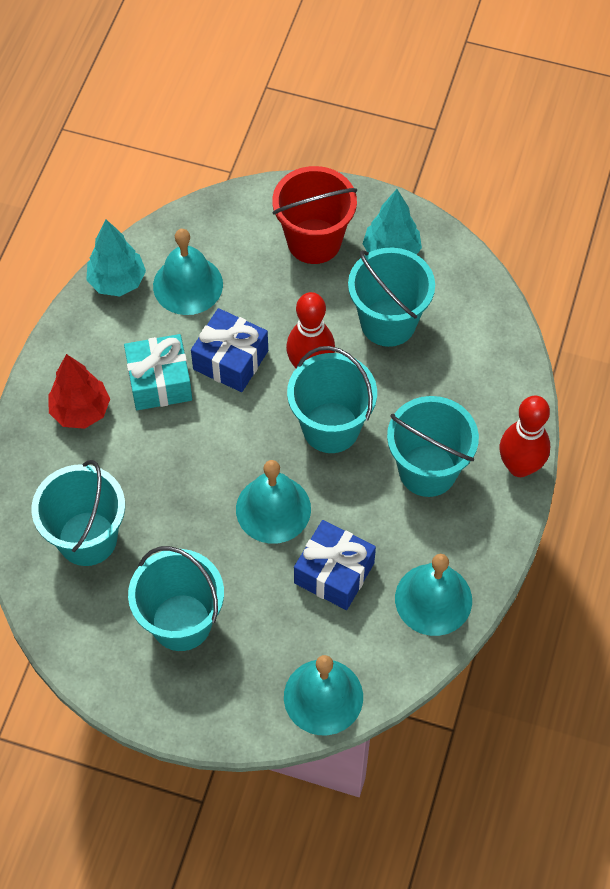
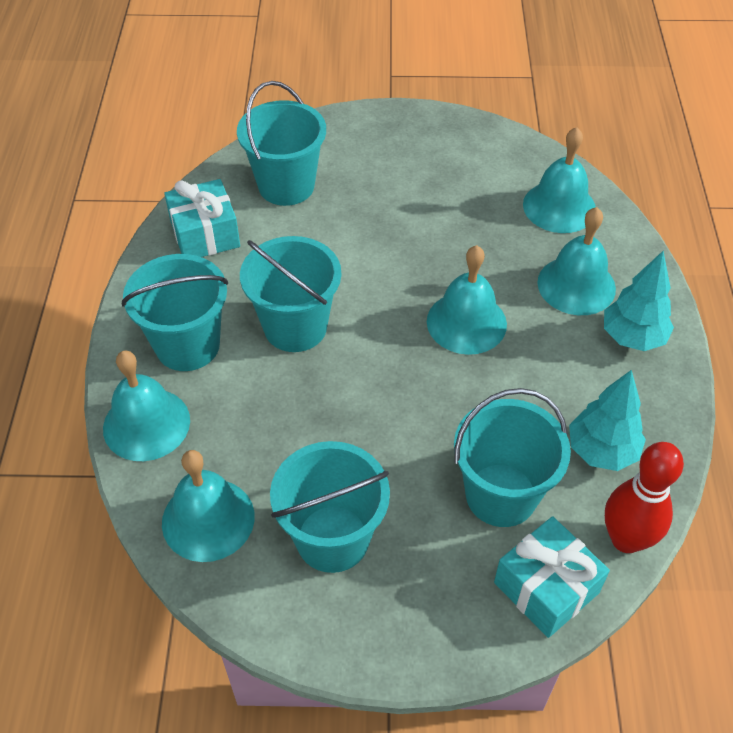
blue gift: [191,308,268,392] [294,520,376,610] = 2 -> none = 0
red bowling pin: [286,292,335,368] [500,395,550,477] = 2 -> [605,442,684,553] = 1
red bucket: [272,166,357,264] = 1 -> none = 0
red tree: [48,354,110,429] = 1 -> none = 0
turquoise bell: [153,229,223,315] [236,460,311,544] [284,655,363,735] [395,554,472,636] = 4 -> [103,350,190,461] [162,450,255,562] [427,245,507,355] [523,127,596,233] [537,207,616,315] = 5
turquoise gift: [124,334,192,410] = 1 -> [164,179,240,257] [494,516,610,638] = 2

